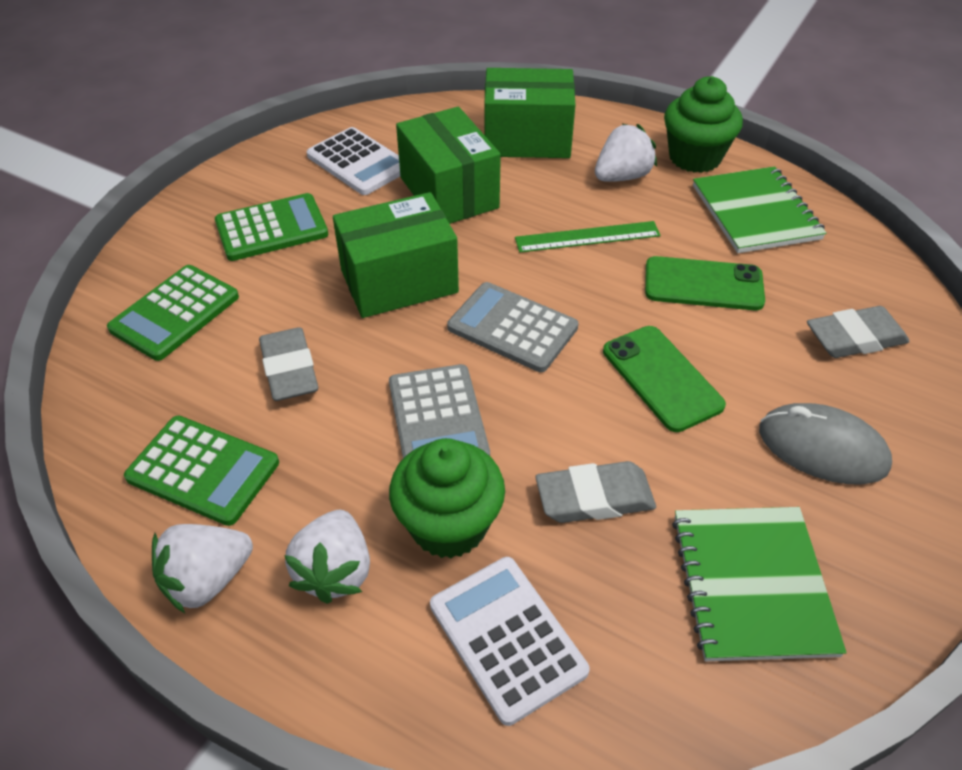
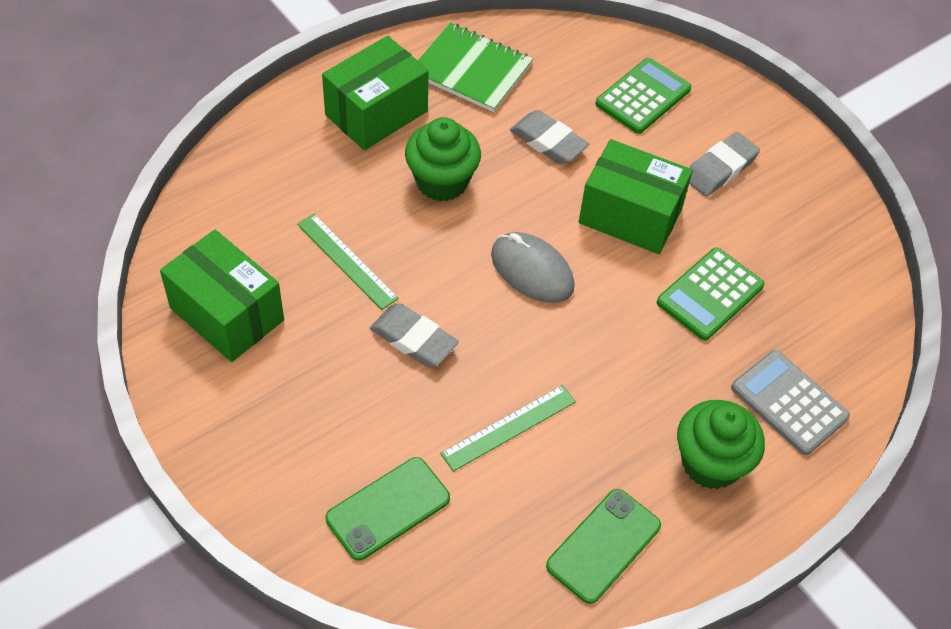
green calculator: [107,265,239,361] [124,416,279,526] [215,193,328,261] = 3 -> [595,58,691,134] [657,247,764,340] = 2
green notebook: [672,507,847,661] [693,166,827,253] = 2 -> [418,23,533,112] = 1
green ruler: [515,221,661,253] = 1 -> [297,214,399,310] [440,385,576,472] = 2
grey calculator: [389,364,490,458] [447,282,578,372] = 2 -> [731,350,850,455] = 1
white calculator: [307,127,400,195] [430,557,590,726] = 2 -> none = 0
white strawberry: [152,524,253,613] [284,510,370,604] [595,124,657,182] = 3 -> none = 0

